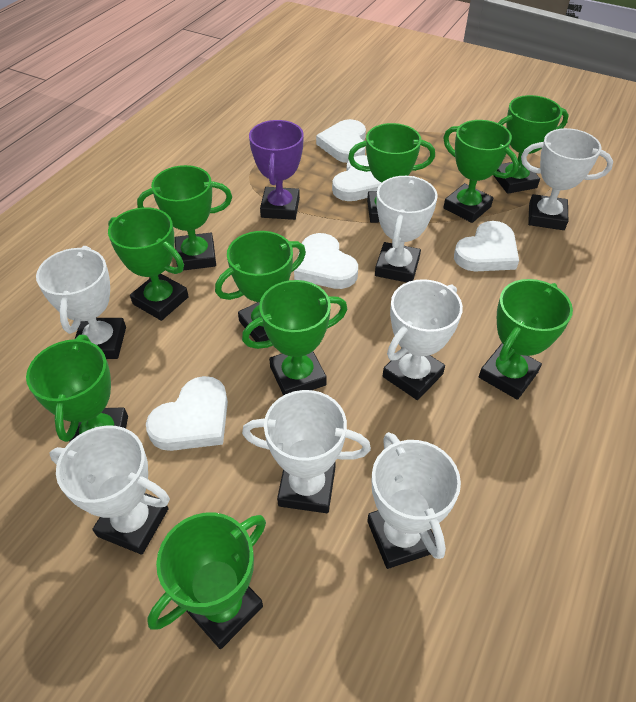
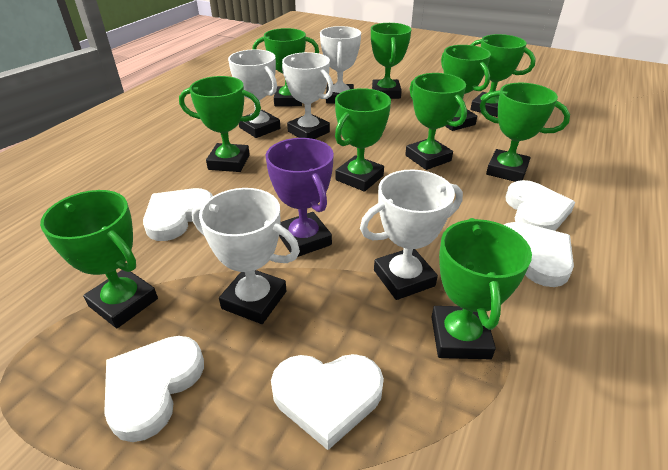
white trophy: [36,246,126,359] [50,425,170,555] [242,390,371,513] [367,432,461,569] [375,176,438,282] [383,279,463,400] [521,128,613,230] = 7 -> [192,188,300,324] [228,49,280,138] [282,52,334,139] [320,26,361,104] [360,169,463,300] = 5

